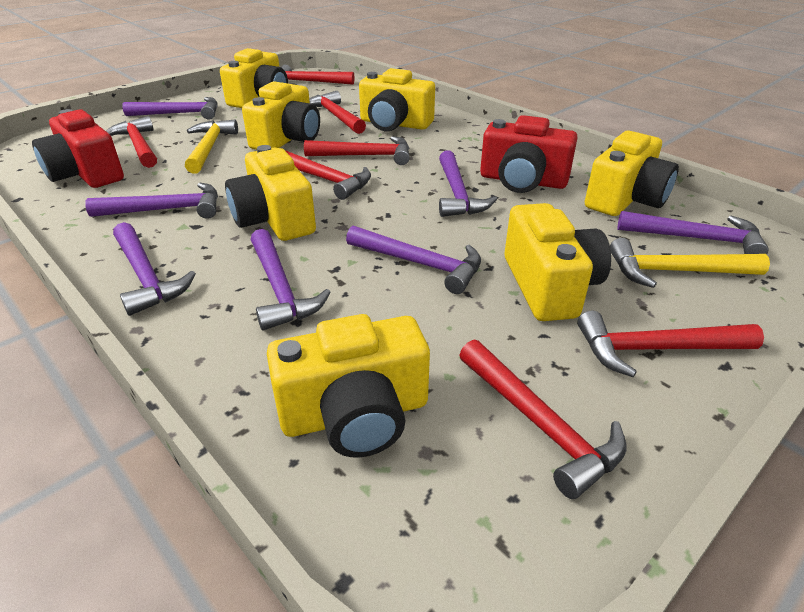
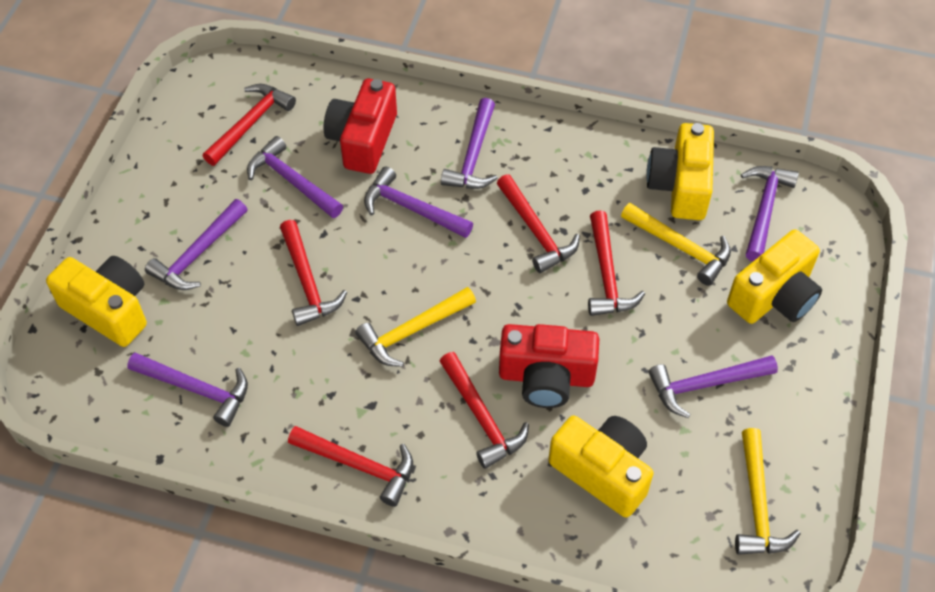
red hammer: [106,116,157,168] [281,65,354,85] [285,150,371,200] [304,136,410,165] [309,91,366,134] [459,340,626,499] [577,311,764,377] = 7 -> [203,84,296,166] [280,220,347,326] [288,426,413,507] [439,352,529,469] [497,174,580,273] [588,210,645,316] = 6
yellow camera: [220,48,288,108] [225,145,316,241] [242,82,320,150] [267,314,430,457] [359,68,435,131] [505,203,611,321] [585,131,679,216] = 7 -> [46,256,147,347] [548,416,654,518] [646,123,714,220] [727,229,822,324] = 4
yellow hammer: [185,120,238,173] [610,238,770,288] = 2 -> [355,287,476,367] [621,203,731,286] [735,428,801,555] = 3

